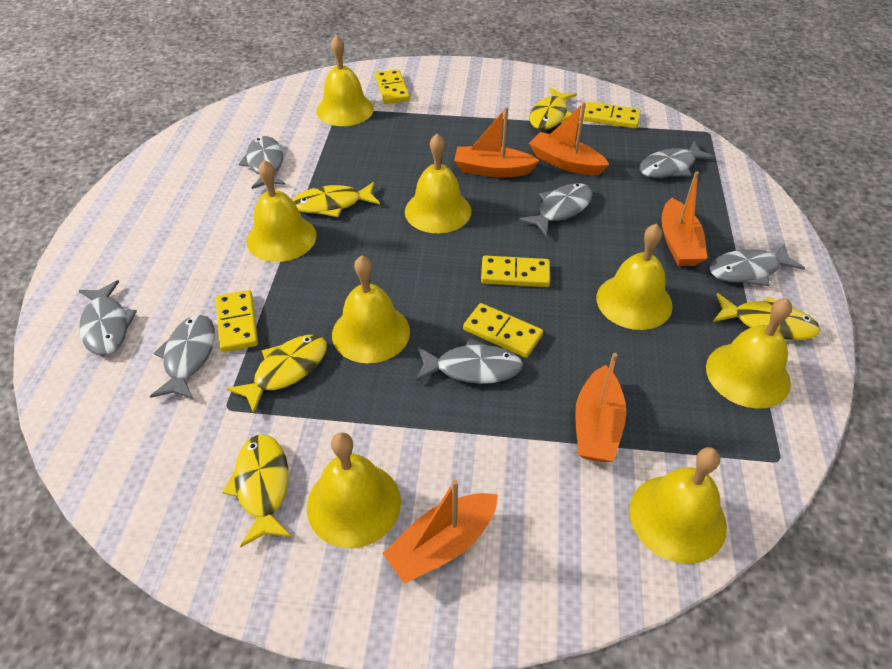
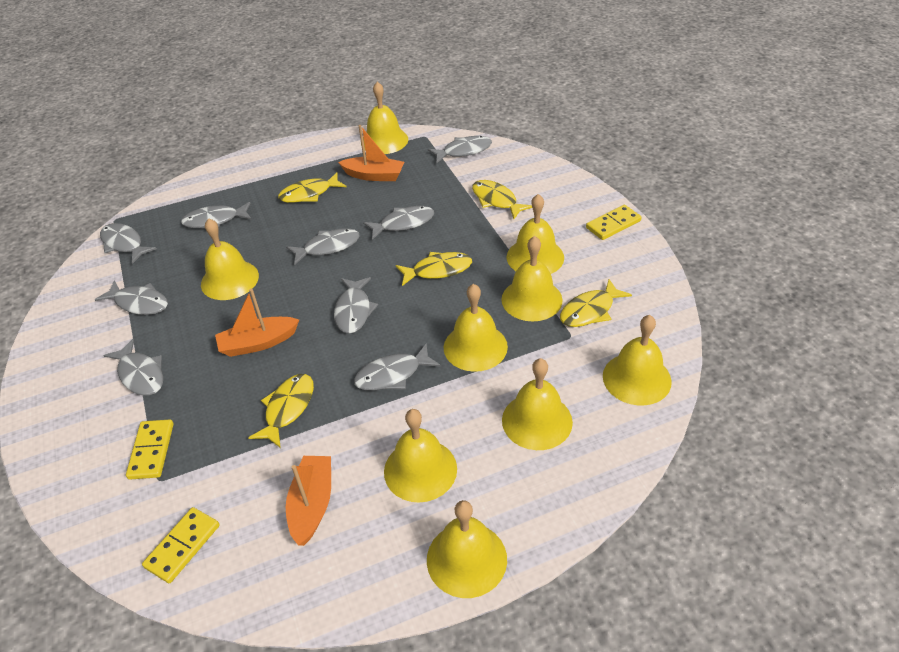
grey fish: [78,280,137,355] [150,315,215,400] [239,136,286,189] [415,338,523,384] [519,183,593,236] [639,141,716,178] [709,244,805,286] = 7 -> [95,280,168,315] [100,223,157,264] [103,339,163,396] [181,202,252,229] [286,228,360,265] [334,277,378,334] [354,343,441,391] [363,206,434,240] [428,136,492,164] = 9
orange boat: [382,480,498,584] [454,107,540,178] [529,102,609,176] [575,353,626,462] [661,171,707,266] = 5 -> [215,289,299,357] [286,456,331,546] [338,125,404,181] = 3
yellow bell: [247,160,317,262] [307,432,401,548] [316,35,374,126] [332,255,410,363] [405,133,471,234] [596,223,673,330] [630,447,727,564] [706,298,792,409] = 8 -> [201,218,259,300] [363,82,408,154] [384,409,457,503] [427,500,507,598] [444,284,508,372] [501,236,563,321] [502,358,573,450] [507,194,564,274] [603,315,672,405] = 9
yellow domino: [216,290,258,352] [375,69,410,104] [463,303,543,358] [481,255,550,287] [583,102,641,129] = 5 -> [126,419,174,479] [142,507,219,583] [586,205,642,240] = 3

